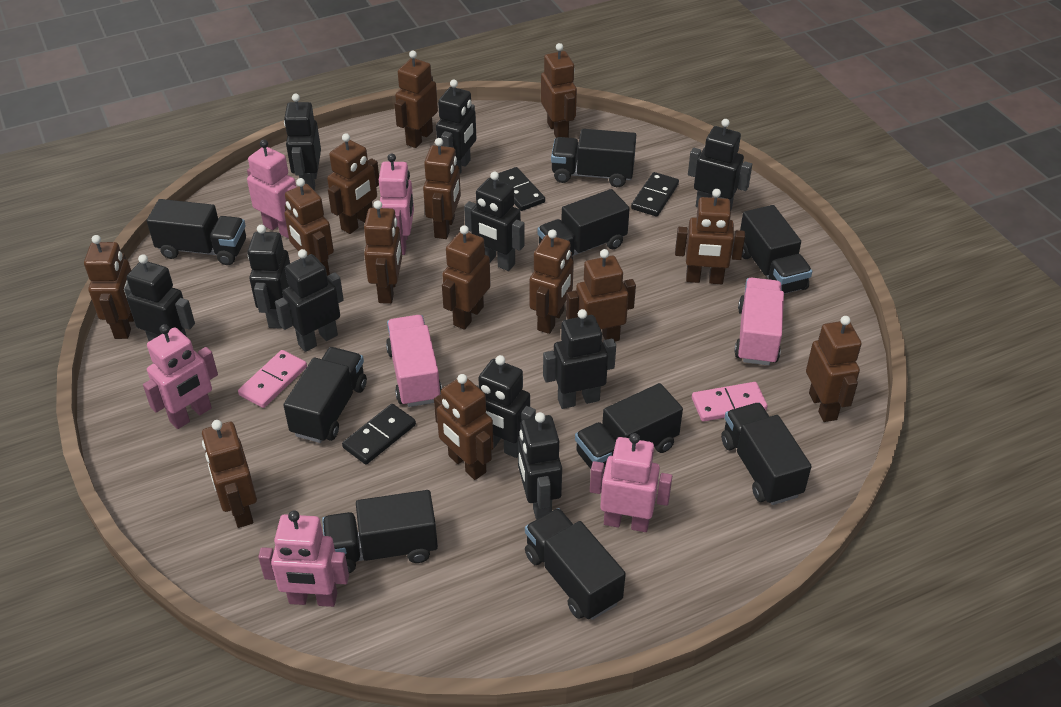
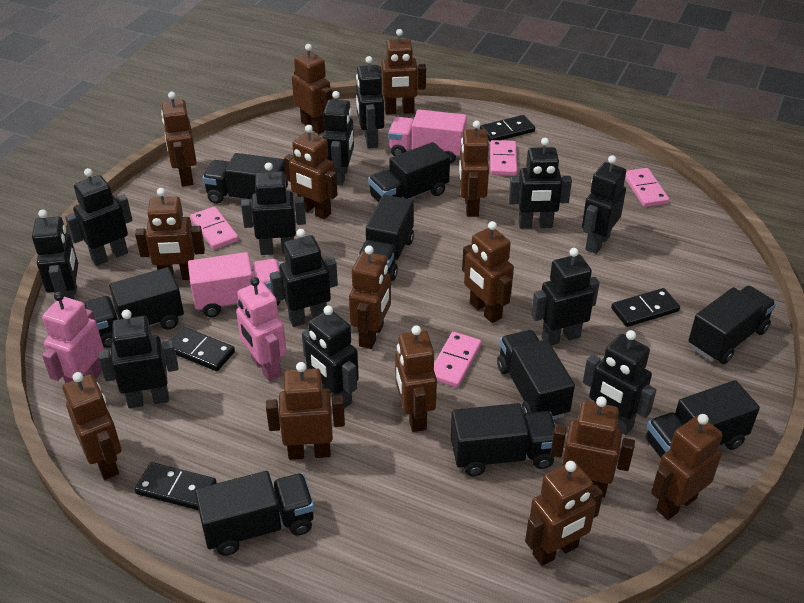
black domino: [342,404,416,465] [497,167,545,211] [631,172,679,216] = 3 -> [134,462,217,510] [168,326,235,371] [480,115,535,142] [611,288,680,327] = 4
black robot: [124,254,195,341] [248,225,290,329] [275,249,344,352] [284,94,321,191] [436,79,476,174] [464,172,525,271] [476,355,536,458] [518,412,562,520] [543,309,616,409] [688,119,752,210] = 10 -> [32,209,78,299] [65,168,133,266] [99,310,178,408] [241,162,306,255] [270,229,338,327] [302,306,359,409] [322,91,354,186] [356,56,384,148] [508,138,572,229] [531,248,600,345] [582,155,626,254] [583,330,656,435] = 12
pink domino: [238,350,307,408] [692,382,767,422] = 2 -> [190,206,239,250] [434,332,481,388] [490,140,517,176] [625,168,669,207] = 4
pink robot: [143,324,218,429] [247,139,297,239] [258,510,349,607] [379,154,414,255] [590,433,672,532] = 5 -> [42,292,104,383] [236,277,287,381] = 2

